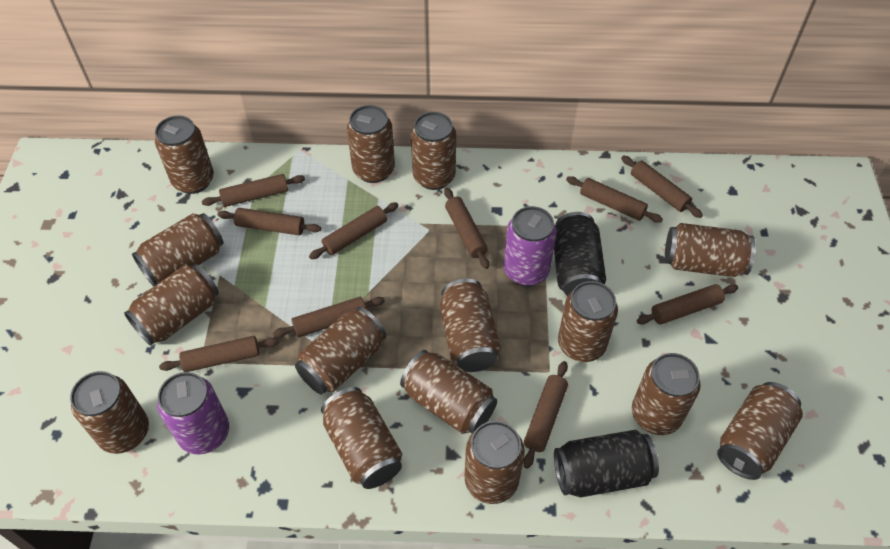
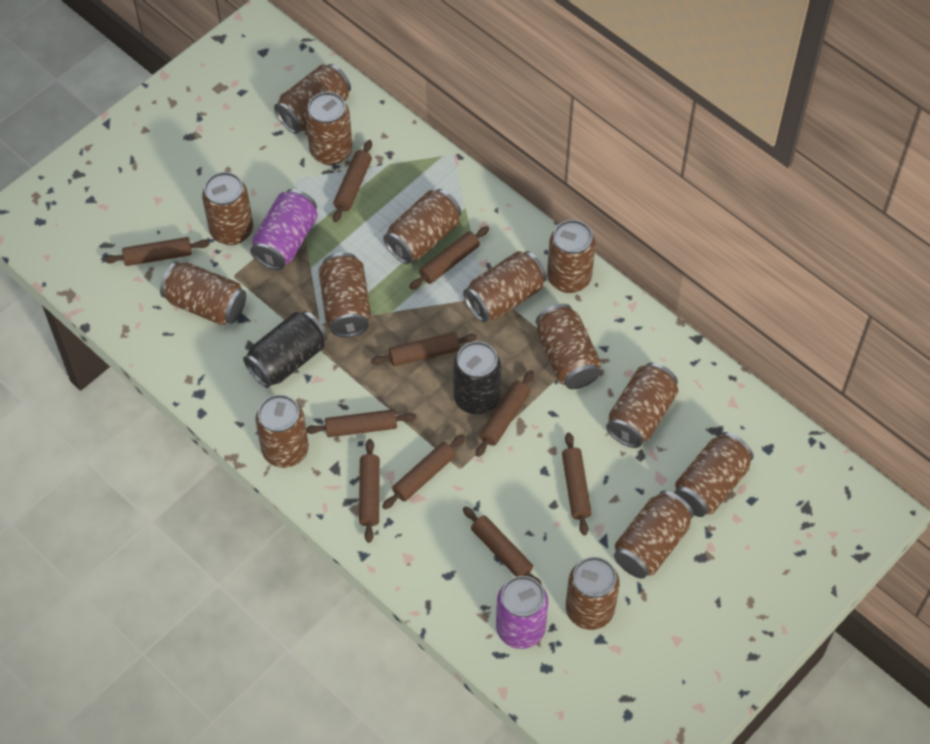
brown can: [70,371,149,454] [124,264,219,346] [132,213,224,287] [155,116,214,194] [295,307,386,395] [321,387,402,489] [347,105,395,183] [400,350,497,434] [411,112,456,190] [440,279,501,372] [465,421,525,504] [558,281,618,362] [632,353,701,435] [665,223,756,277] [717,382,803,480] = 15 -> [160,262,246,325] [202,172,253,245] [255,395,309,468] [274,64,351,134] [305,92,352,165] [319,252,371,337] [383,189,461,264] [463,251,547,322] [536,304,601,389] [547,220,595,293] [566,557,620,630] [606,363,678,448] [614,491,694,579] [674,432,754,517] = 14

